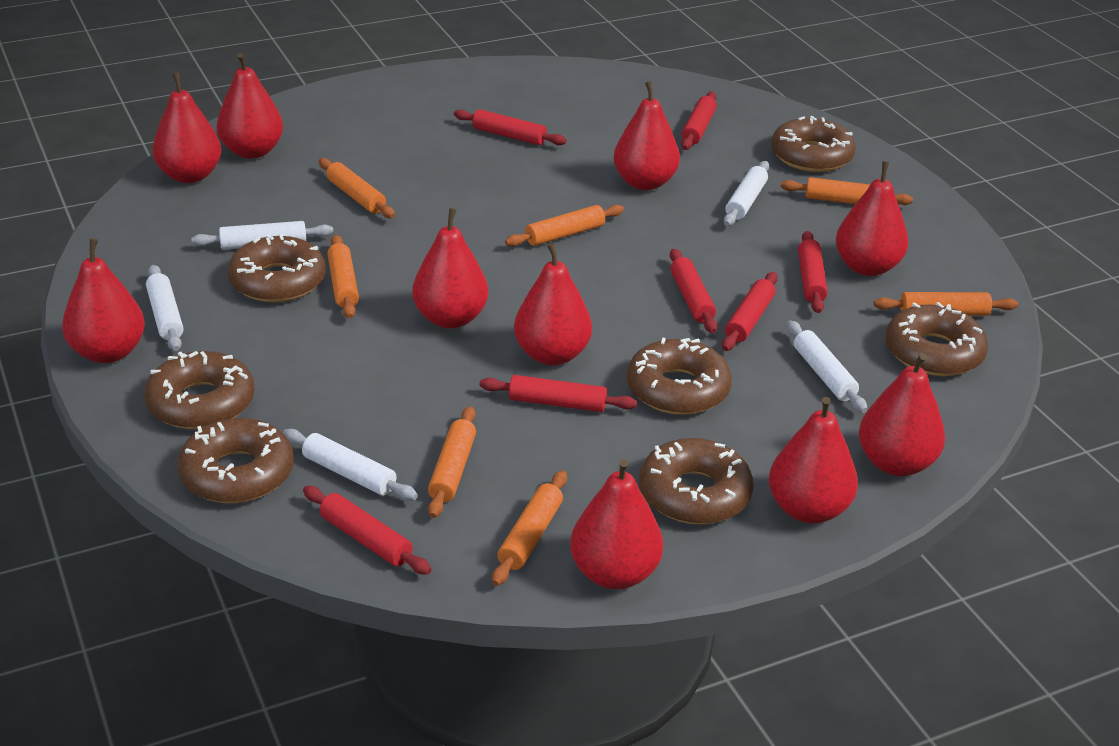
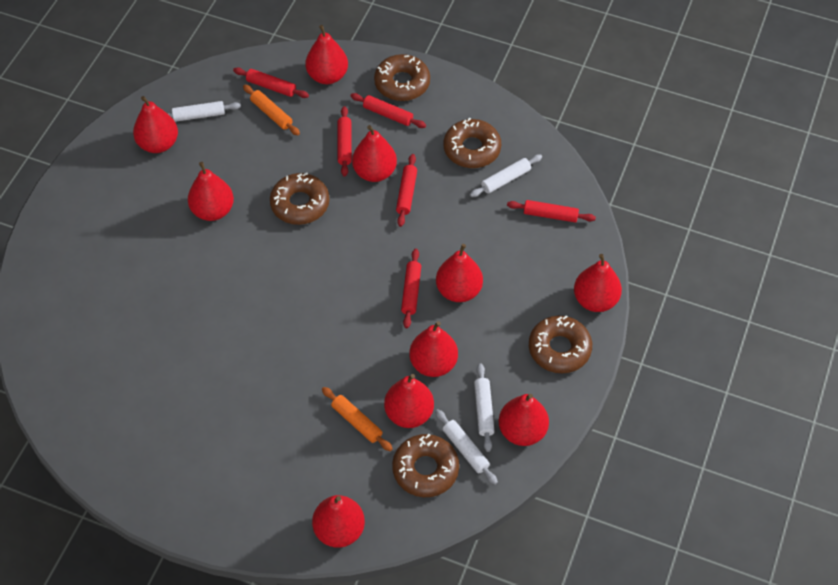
brown donut: [144,351,255,429] [177,418,294,503] [228,234,326,302] [627,338,732,415] [639,438,754,524] [771,116,856,172] [885,302,988,376] = 7 -> [270,172,329,225] [374,54,430,101] [392,434,459,497] [443,117,501,168] [529,315,592,373] = 5
orange rolling pin: [319,158,395,218] [327,235,359,319] [428,406,476,518] [492,470,567,586] [505,205,624,247] [781,177,913,205] [874,292,1018,316] = 7 -> [243,85,300,135] [322,387,393,451] = 2
red rolling pin: [303,486,431,575] [454,109,567,145] [480,375,637,412] [670,249,718,333] [681,91,717,150] [722,272,778,351] [798,231,828,313] = 7 -> [233,67,309,98] [338,106,352,177] [350,93,426,128] [396,154,417,227] [401,249,421,328] [507,200,596,223] = 6
white rolling pin: [146,265,184,351] [191,221,333,250] [283,429,418,500] [724,161,769,226] [787,321,867,413] = 5 -> [167,101,241,122] [435,409,498,485] [470,154,542,197] [474,363,495,452] = 4

